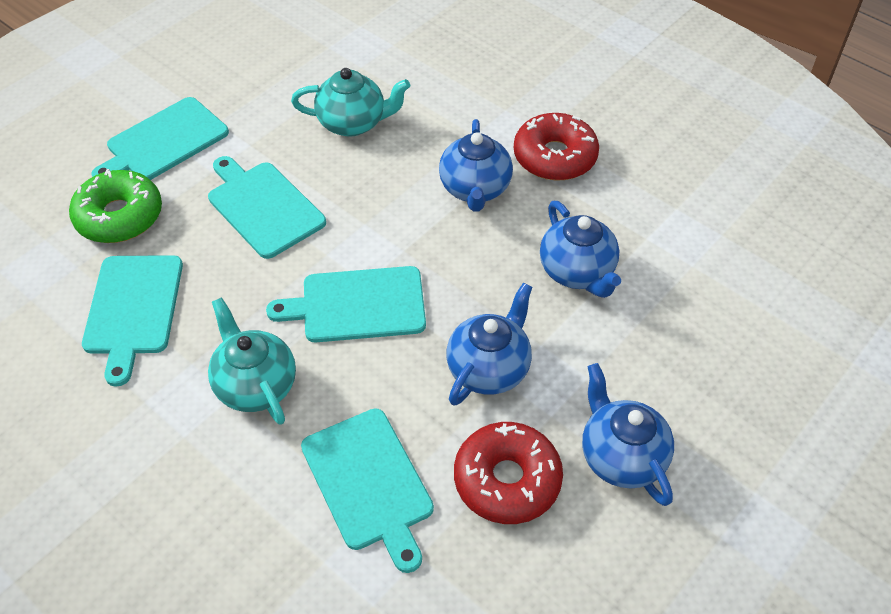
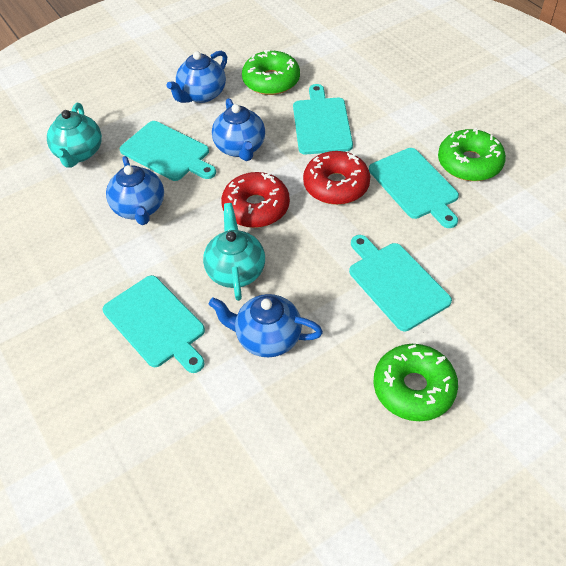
green donut: [69,169,162,243] = 1 -> [242,50,300,95] [374,344,458,421] [438,127,506,181] = 3

